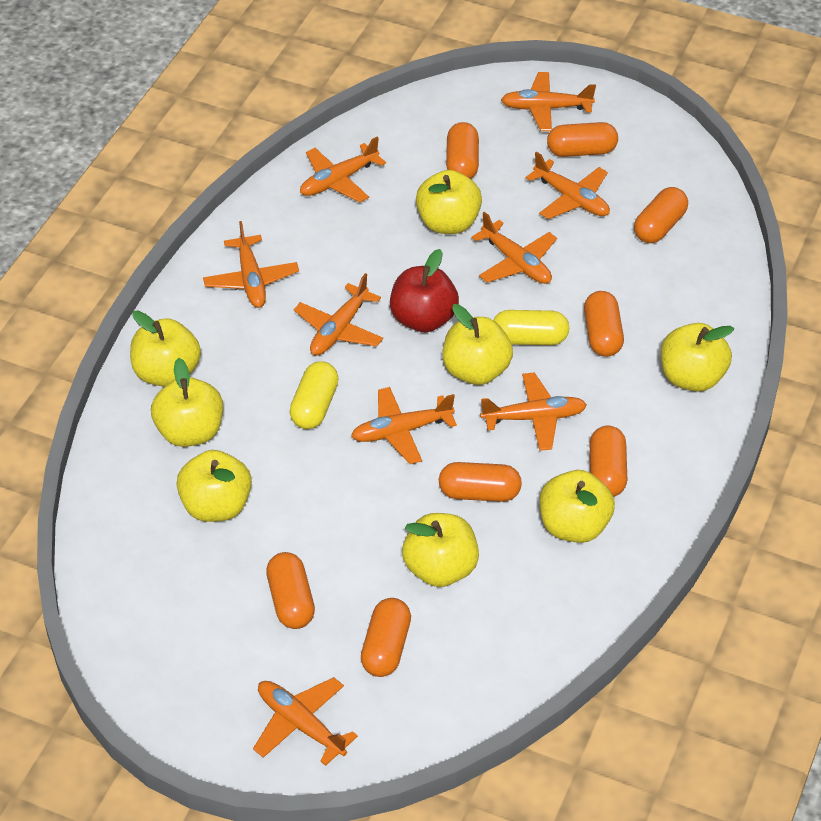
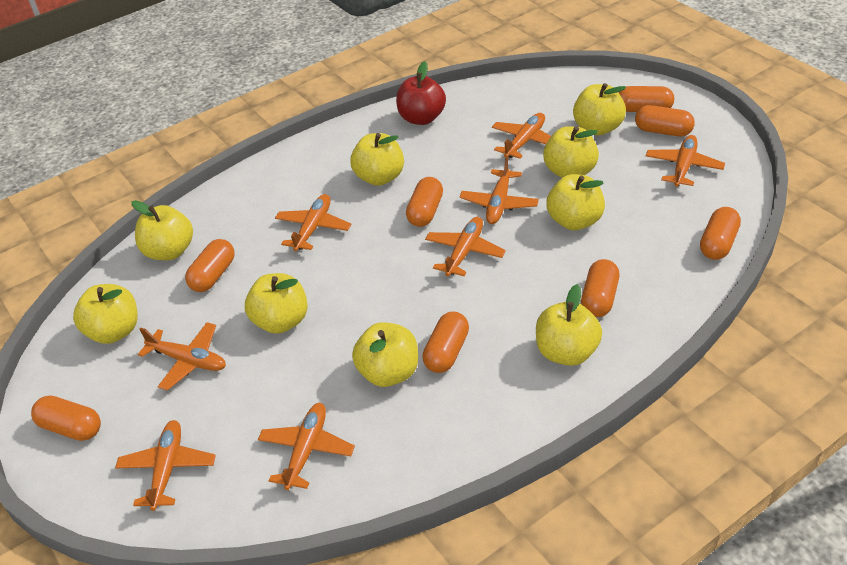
orange plane: [203,221,299,308] [253,677,358,766] [294,273,383,356] [300,137,386,202] [351,387,457,464] [471,212,557,284] [480,372,587,451] [501,72,596,131] [526,152,610,219] = 9 -> [115,420,216,511] [138,322,226,391] [258,403,355,490] [275,194,351,251] [425,217,506,276] [459,156,539,224] [492,113,551,159] [646,135,725,187] = 8
yellow apple: [130,310,201,387] [151,358,223,447] [176,450,252,522] [402,513,479,587] [416,170,482,234] [443,304,513,385] [540,470,615,543] [661,323,734,392] = 8 -> [73,284,138,344] [132,200,193,260] [245,273,308,334] [350,133,404,186] [352,322,418,387] [536,284,602,366] [543,126,599,177] [546,174,605,230] [573,83,626,135] = 9
yellow capsule: [290,361,339,429] [493,310,569,345] = 2 -> none = 0

